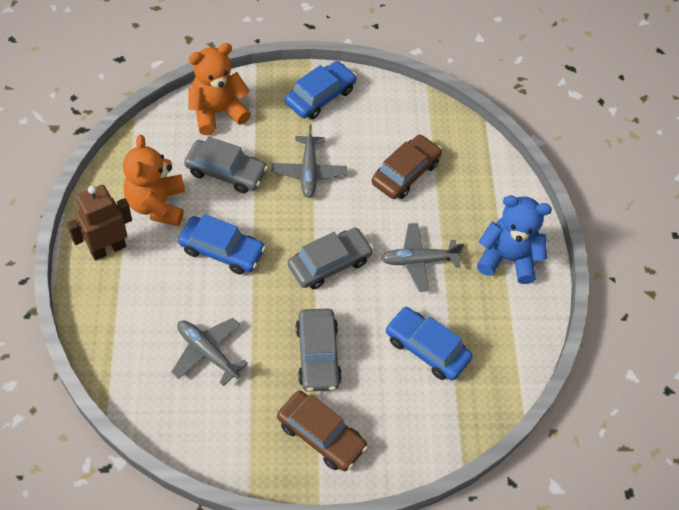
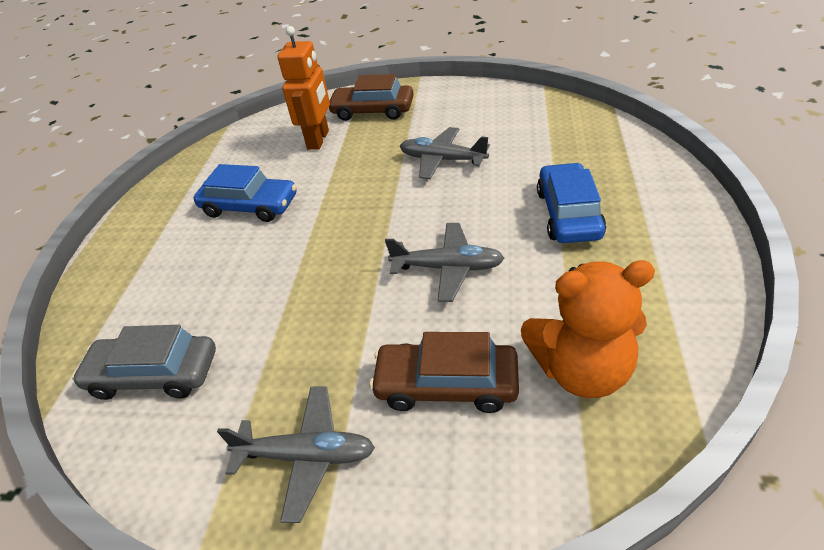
blue car: [178,214,266,275] [285,61,357,119] [386,307,473,381] = 3 -> [194,164,297,222] [537,163,606,243] = 2
blue teddy bear: [477,195,552,284] = 1 -> none = 0
brown robot: [67,185,132,261] = 1 -> none = 0
grey car: [184,136,268,193] [288,228,373,289] [296,309,342,392] = 3 -> [72,325,216,400] = 1
orange robot: none = 0 -> [278,26,330,150] = 1
orange teddy bear: [123,135,185,226] [188,43,251,135] = 2 -> [521,260,655,398] = 1

